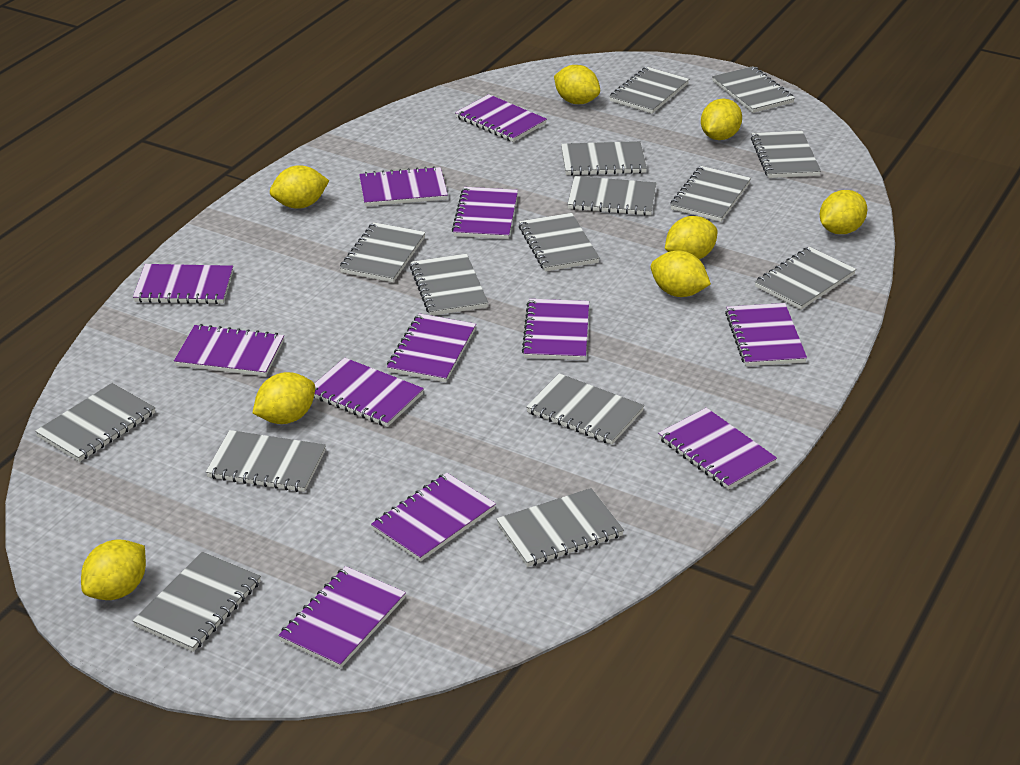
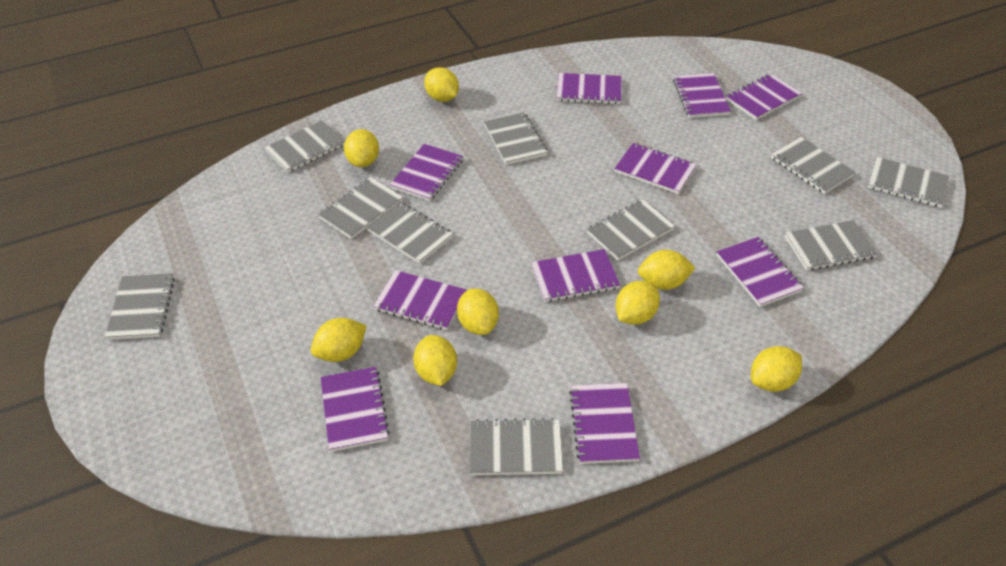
grey notebook: [35,383,156,462] [133,552,261,652] [206,430,326,492] [340,222,426,282] [410,254,488,316] [496,488,624,567] [519,213,600,272] [526,373,644,444] [561,141,647,175] [568,176,656,216] [609,67,689,114] [670,166,751,222] [712,66,795,113] [751,131,821,178] [755,247,856,310] = 15 -> [105,273,175,340] [264,120,345,173] [318,177,403,239] [366,201,453,264] [470,418,563,475] [484,112,547,165] [587,199,675,260] [771,137,856,194] [785,220,878,271] [868,157,949,208] = 10
purple notebook: [133,264,233,304] [174,324,284,376] [278,566,406,669] [314,358,424,427] [359,166,448,206] [371,473,496,562] [387,313,476,382] [452,187,518,239] [455,94,547,142] [522,299,589,360] [658,408,777,490] [725,303,807,366] = 12 -> [320,367,390,452] [373,270,467,330] [390,144,463,201] [531,249,620,302] [557,73,621,104] [569,383,640,464] [614,143,697,194] [673,73,731,118] [717,237,804,307] [726,74,802,120] = 10

